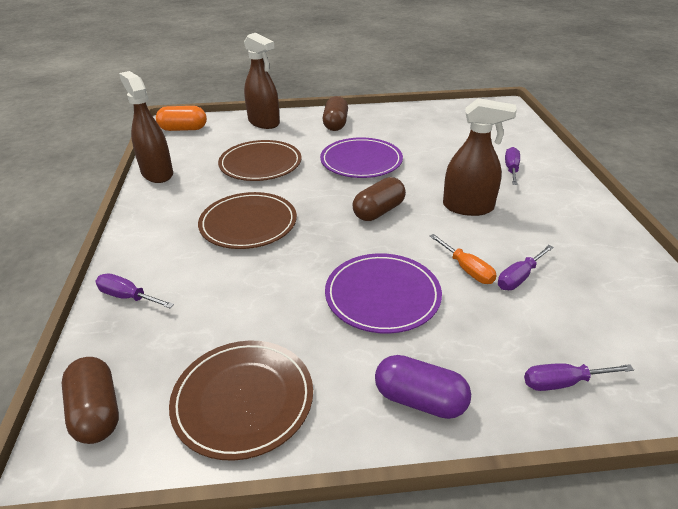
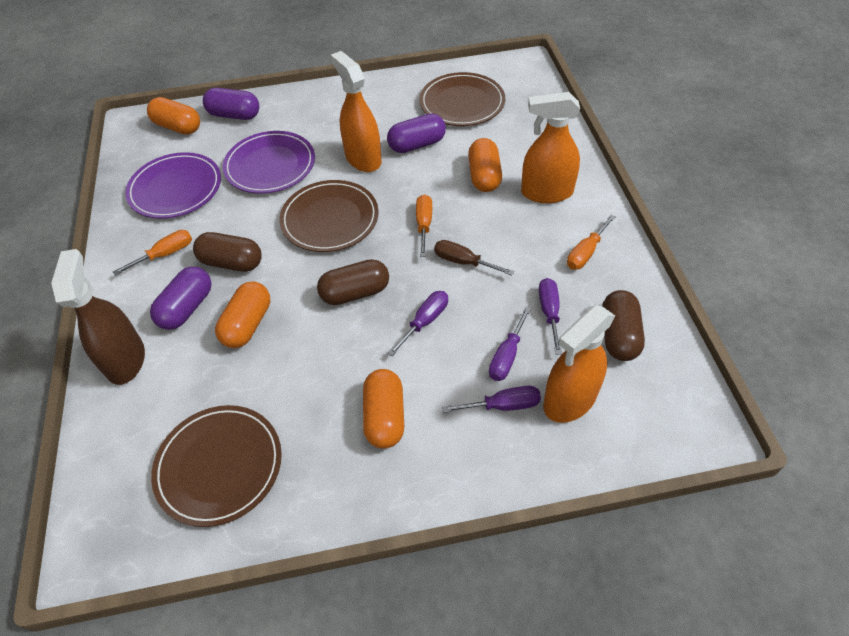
brown screwdriver: none = 0 -> [434,240,514,276] = 1
brown spray bottle: [119,71,173,183] [244,33,280,129] [443,98,517,216] = 3 -> [51,249,145,385] = 1
orange capsule: [156,106,207,131] = 1 -> [147,97,200,135] [215,282,270,348] [363,369,404,449] [468,138,502,192] = 4
orange screwdriver: [430,234,497,284] = 1 -> [113,230,192,275] [416,194,432,257] [567,215,615,270] = 3
orange spray bottle: none = 0 -> [331,51,382,172] [521,92,580,203] [543,306,615,423] = 3
purple capsule: [375,355,471,419] = 1 -> [150,267,212,330] [203,88,259,120] [387,113,446,153] = 3

